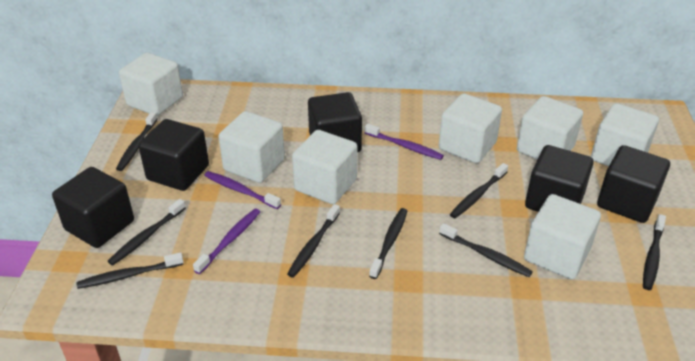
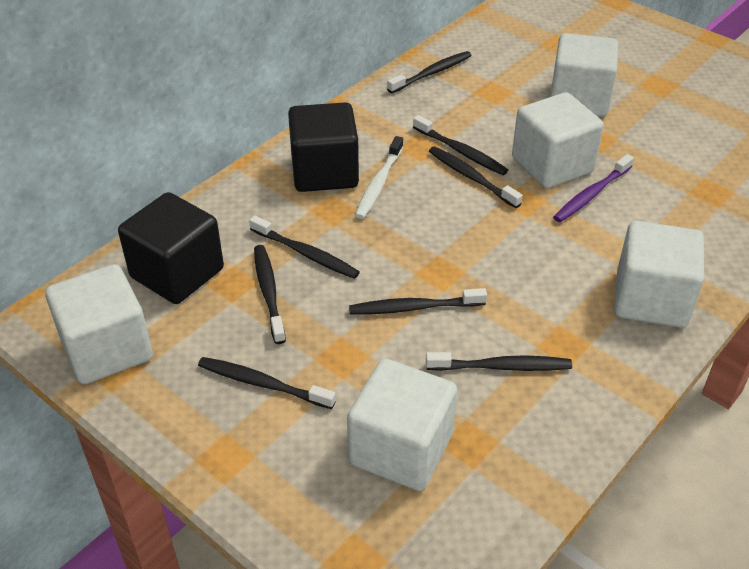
black cube: [52,167,134,248] [138,119,209,191] [308,92,362,152] [525,145,594,212] [597,145,670,223] = 5 -> [118,192,224,304] [288,102,359,192] = 2
purple toothbrush: [193,208,260,274] [204,171,281,209] [365,124,444,160] = 3 -> [553,154,634,222] = 1
white cube: [119,53,183,116] [218,111,285,183] [292,130,357,204] [439,93,502,163] [517,96,583,160] [524,194,601,279] [591,103,659,166] = 7 -> [45,264,153,384] [347,359,457,491] [512,92,604,188] [550,33,619,117] [614,221,704,328] = 5
white toothbrush: none = 0 -> [355,136,403,219] = 1

